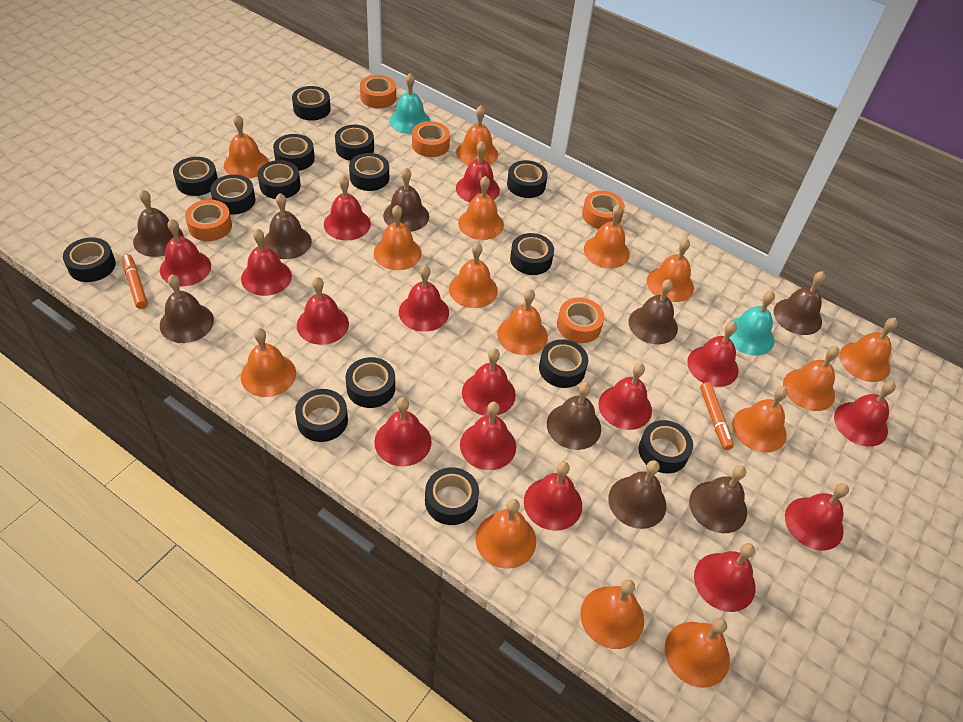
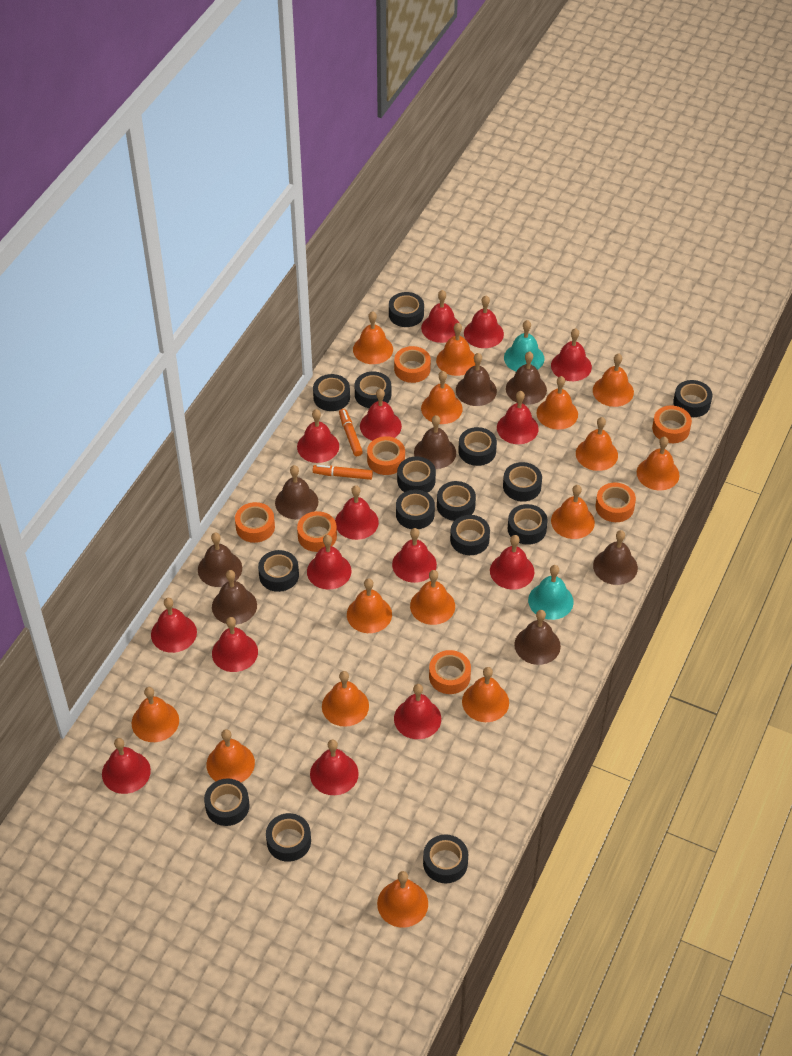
brown bell: [133,190,184,257] [160,274,214,343] [263,193,312,259] [383,167,429,232] [547,382,601,450] [608,460,666,529] [628,279,678,344] [689,465,747,533] [774,271,825,335] = 9 -> [198,532,242,587] [212,570,257,625] [275,465,318,519] [414,415,456,469] [456,353,497,406] [506,351,547,405] [514,610,561,665] [593,530,638,585] = 8
orange tape: [185,200,232,241] [360,75,396,108] [412,121,450,157] [557,297,605,343] [582,191,625,229] = 5 -> [235,502,275,543] [297,511,337,552] [367,436,405,475] [394,346,431,383] [429,650,471,694] [595,483,636,522] [652,405,692,443] = 7

